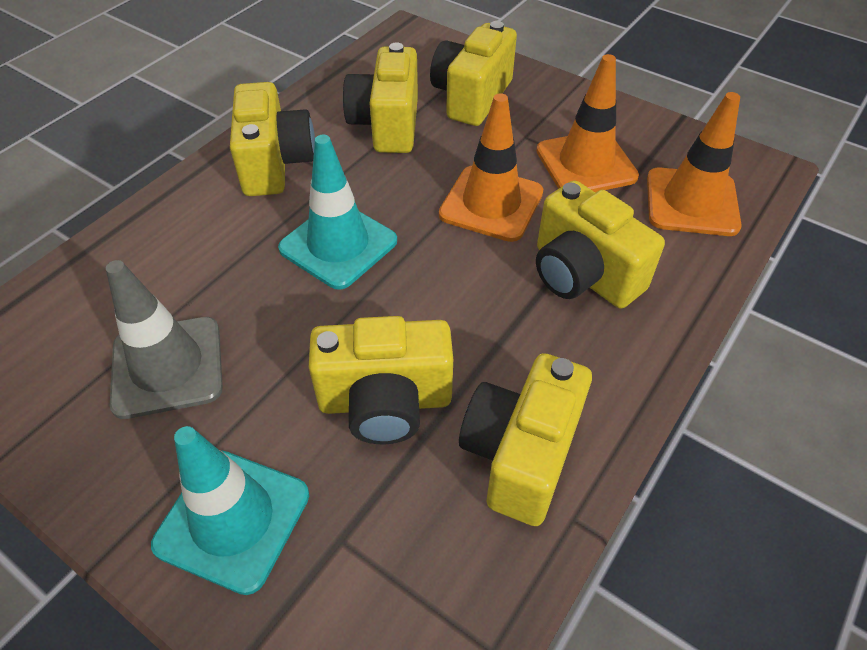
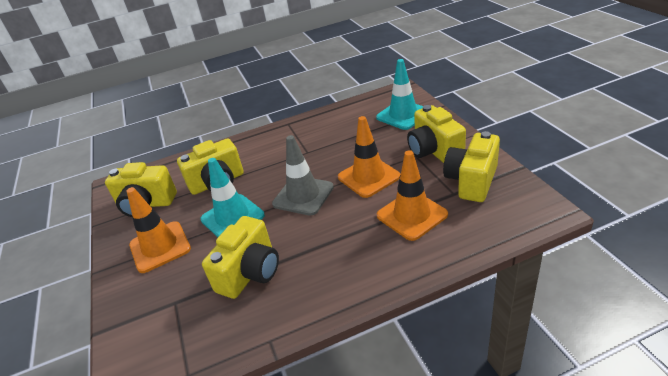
yellow camera: [230,82,315,196] [309,316,453,444] [343,42,418,153] [430,21,517,126] [459,353,592,526] [536,180,665,308] = 6 -> [105,162,177,217] [177,139,244,195] [202,216,279,299] [407,105,466,163] [443,131,500,202] = 5

